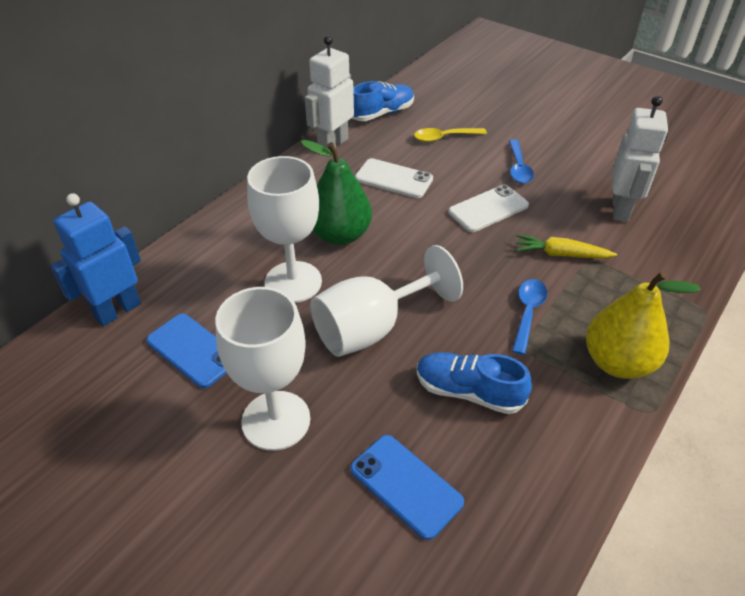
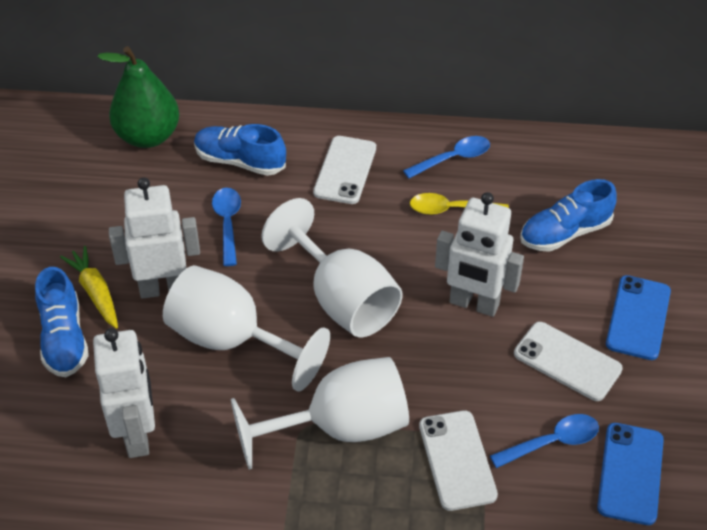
blue robot: [50,193,141,326] = 1 -> none = 0
blue shoe: [351,81,414,121] [417,352,532,414] = 2 -> [35,267,89,377] [194,124,286,176] [520,179,617,252] = 3
blue spoon: [509,139,534,184] [512,279,547,355] = 2 -> [212,188,241,266] [403,136,490,178] [490,414,599,468] = 3
white phone: [355,158,433,198] [448,185,529,232] = 2 -> [313,136,376,204] [419,410,498,511] [514,322,623,401] = 3
white robot: [305,35,354,150] [612,96,668,222] = 2 -> [93,328,155,458] [109,178,200,298] [435,192,524,317] = 3
yellow pear: [586,271,701,379] = 1 -> none = 0

